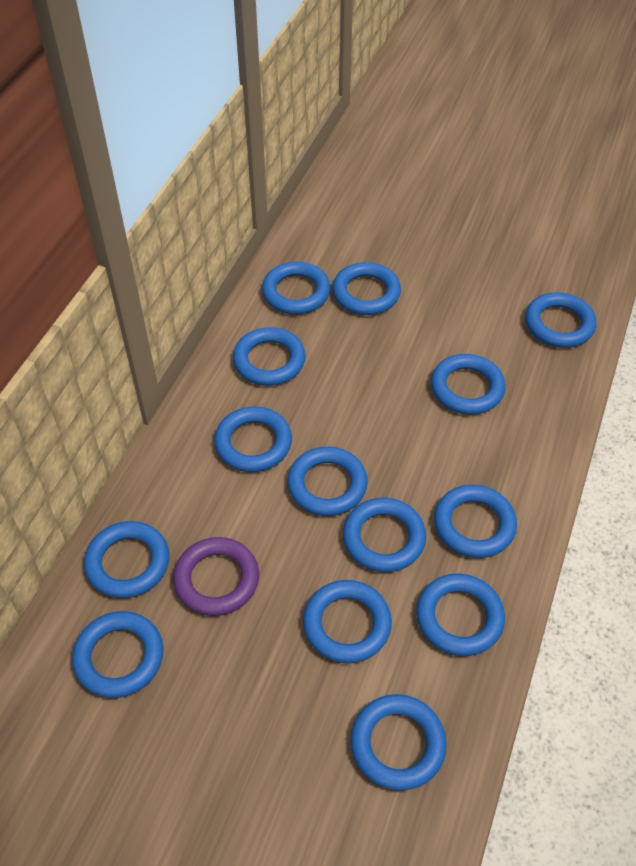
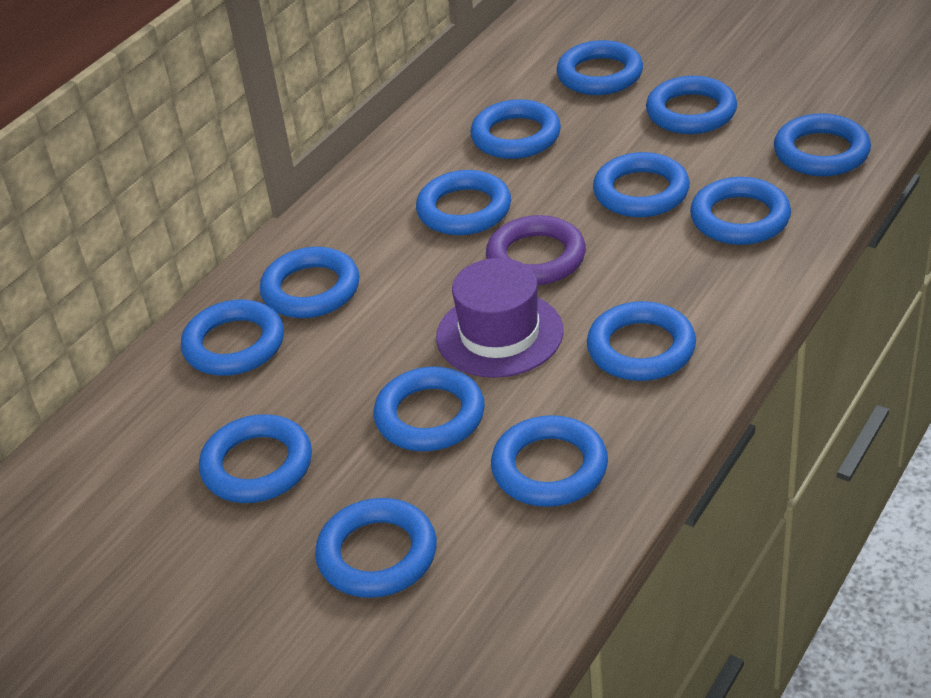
purple hat: none = 0 -> [436,258,564,378] = 1

